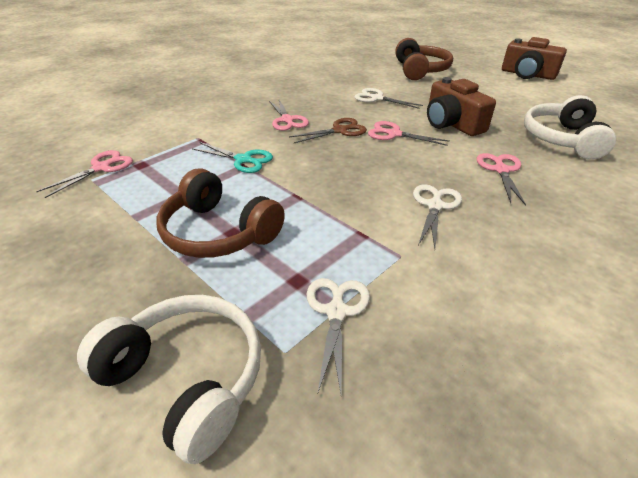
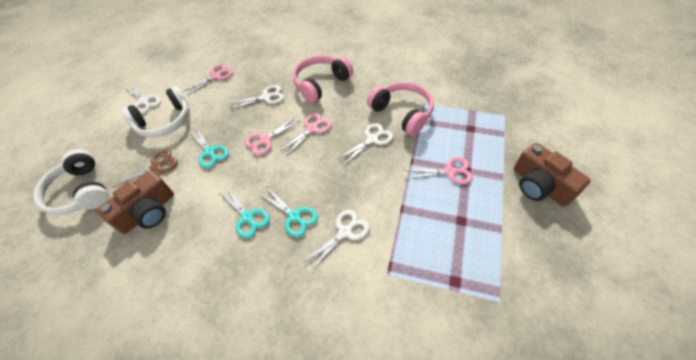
brown headphones: [157,168,285,258] [395,38,453,80] = 2 -> none = 0
pink headphones: none = 0 -> [293,55,353,103] [367,82,434,136] = 2
turquoise scissors: [193,142,273,173] = 1 -> [188,127,229,168] [219,185,270,238] [260,187,318,237] = 3
white scissors: [307,278,370,395] [355,88,423,109] [413,184,462,248] = 3 -> [126,83,161,114] [229,85,284,110] [305,210,370,271] [338,123,393,165] = 4

